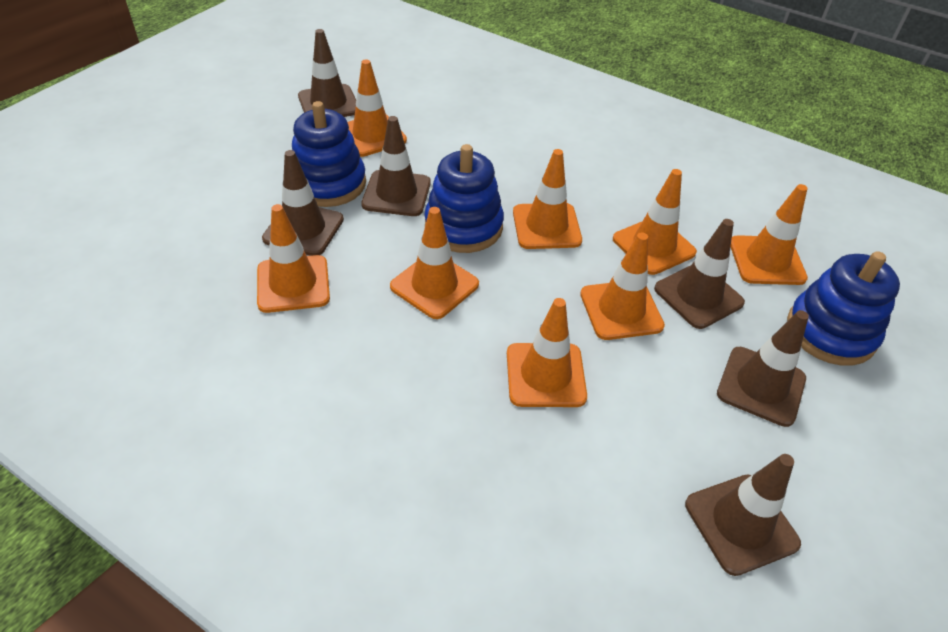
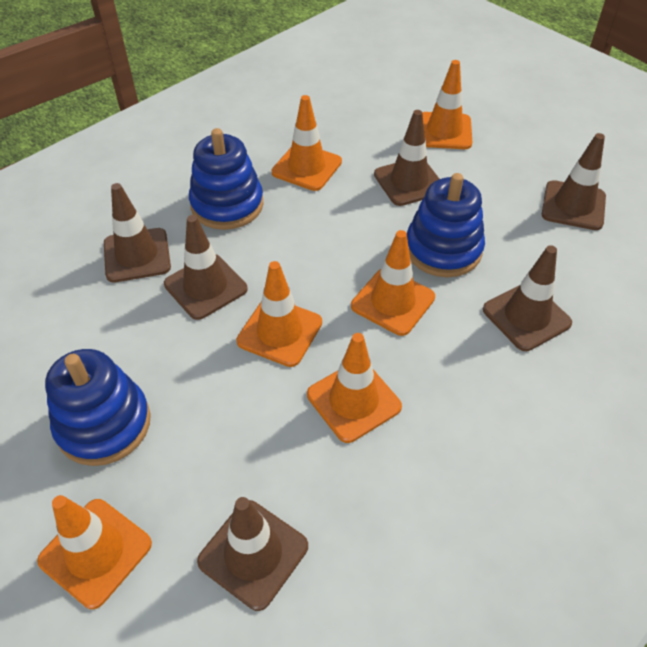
orange traffic cone: [257,204,330,313] [347,59,407,157] [390,207,479,319] [507,298,587,407] [513,149,582,249] [580,232,665,340] [613,169,697,275] [730,184,808,285] = 8 -> [37,495,152,609] [236,261,322,367] [272,95,342,191] [307,333,402,443] [351,230,435,336] [422,60,472,149] = 6

